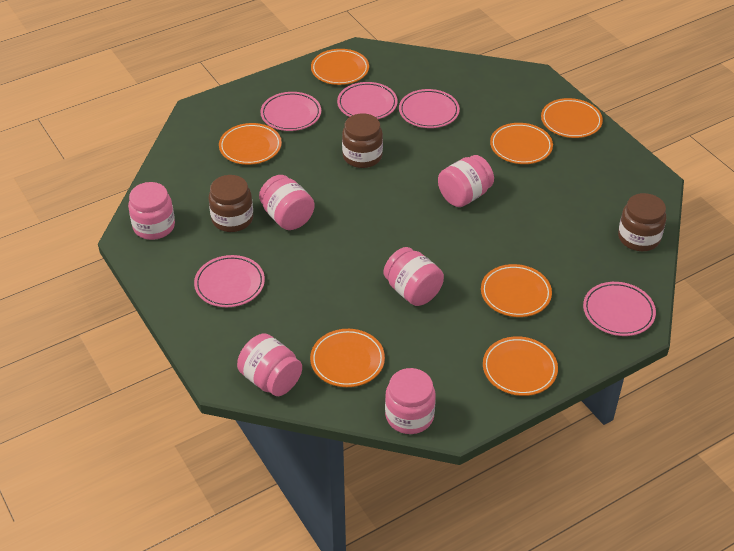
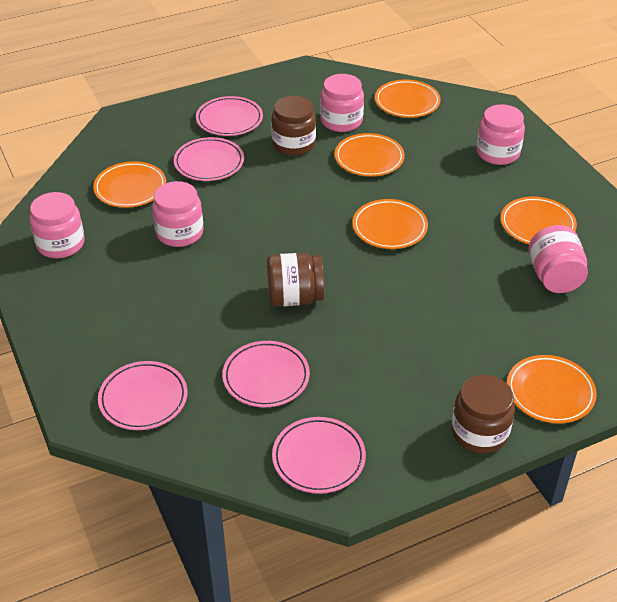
orange plate: [219,123,282,165] [310,329,385,387] [311,49,369,85] [481,264,552,317] [483,336,558,396] [490,123,553,164] [541,98,603,138] = 7 -> [93,161,166,208] [334,133,405,177] [352,199,428,249] [375,80,441,118] [501,197,577,244] [507,355,597,424] = 6
pink jar: [128,182,175,240] [237,333,302,396] [259,175,315,230] [384,247,444,306] [385,368,436,434] [438,155,494,207] = 6 -> [30,192,84,258] [152,181,204,247] [320,74,364,132] [476,104,525,165] [529,225,588,293] = 5

